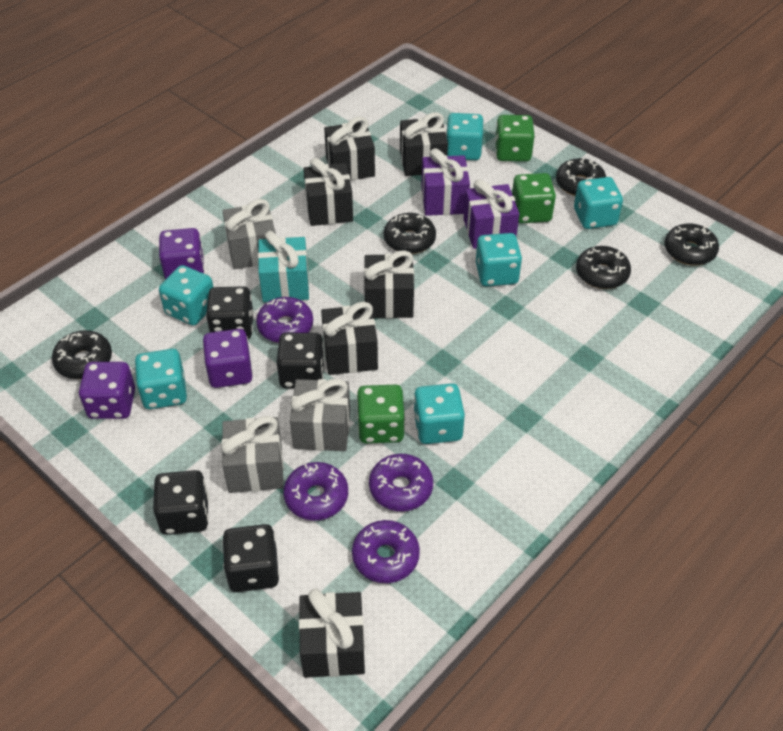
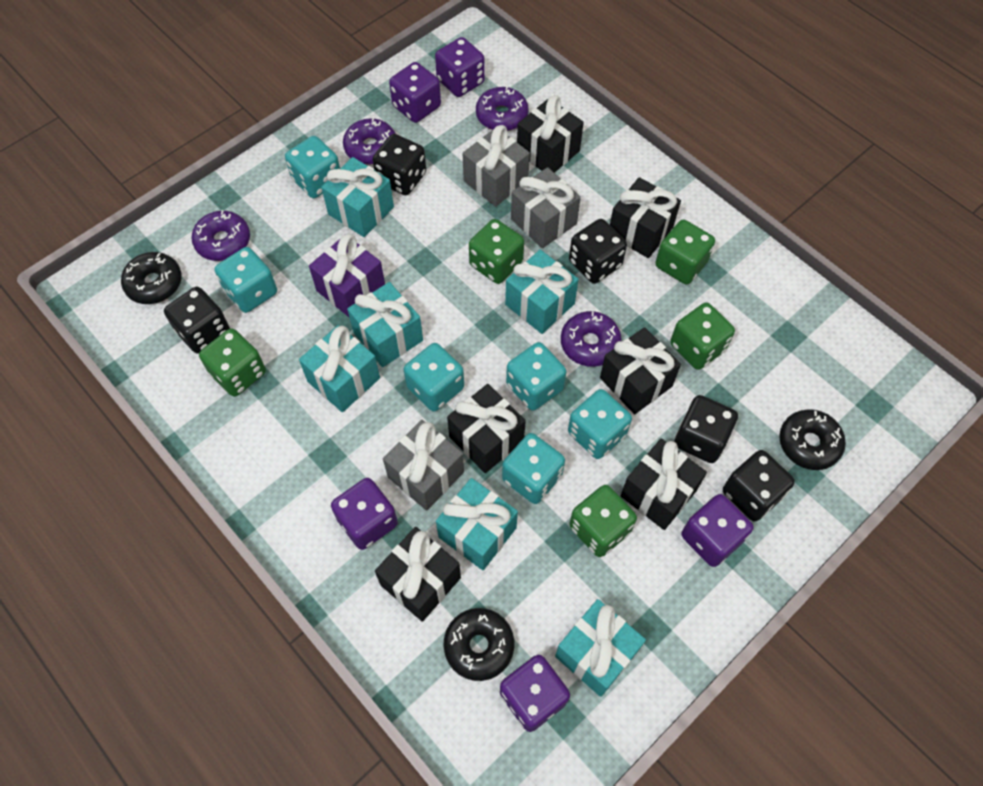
black dice: [153,470,209,535] [206,286,254,339] [222,524,279,592] [277,333,325,388] = 4 -> [164,287,230,354] [373,134,426,195] [569,219,627,284] [674,395,738,463] [723,450,795,522] = 5
black donut: [52,330,112,379] [384,213,436,254] [556,158,606,196] [576,246,631,289] [664,224,719,265] = 5 -> [121,252,182,304] [444,608,514,681] [779,409,846,470] = 3
green dice: [357,385,404,444] [495,115,534,162] [512,173,556,223] = 3 -> [199,328,266,397] [469,219,524,284] [569,485,637,557] [655,220,715,284] [670,303,735,370] = 5
purple dice: [79,362,135,419] [159,228,204,279] [203,329,253,388] = 3 -> [331,478,398,550] [389,62,441,123] [435,37,485,97] [500,655,570,732] [681,494,753,567] = 5
purple gift: [422,148,470,216] [463,179,519,249] = 2 -> [309,234,385,317] = 1
turquoise gift: [258,231,309,302] = 1 -> [299,325,380,412] [321,157,394,237] [347,282,423,367] [436,478,518,570] [505,250,579,334] [555,599,646,697] = 6

